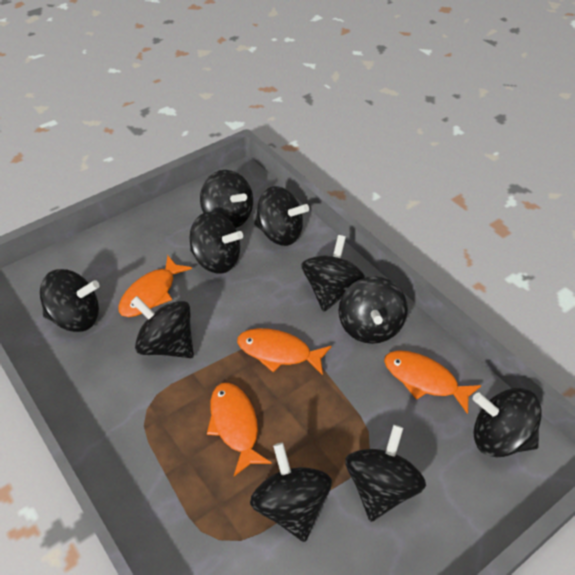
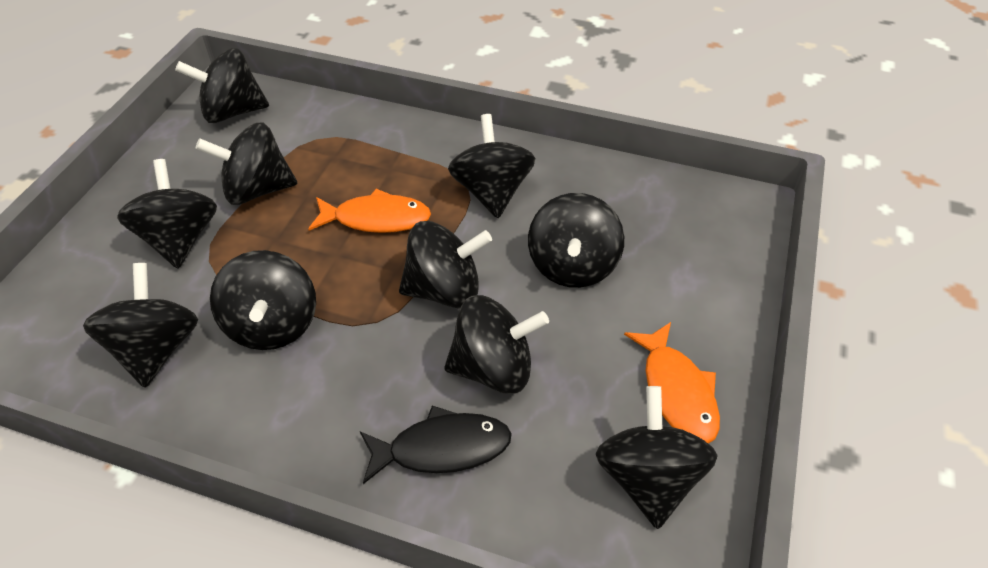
black fish: none = 0 -> [360,406,512,484] = 1
orange fish: [118,256,192,317] [207,383,272,476] [237,328,332,375] [384,350,482,414] = 4 -> [308,189,431,233] [624,322,720,444] = 2

